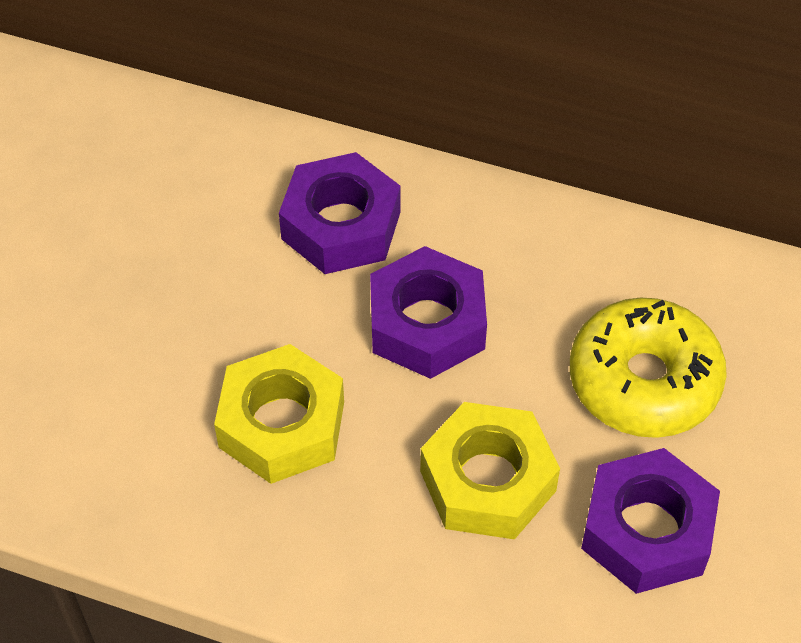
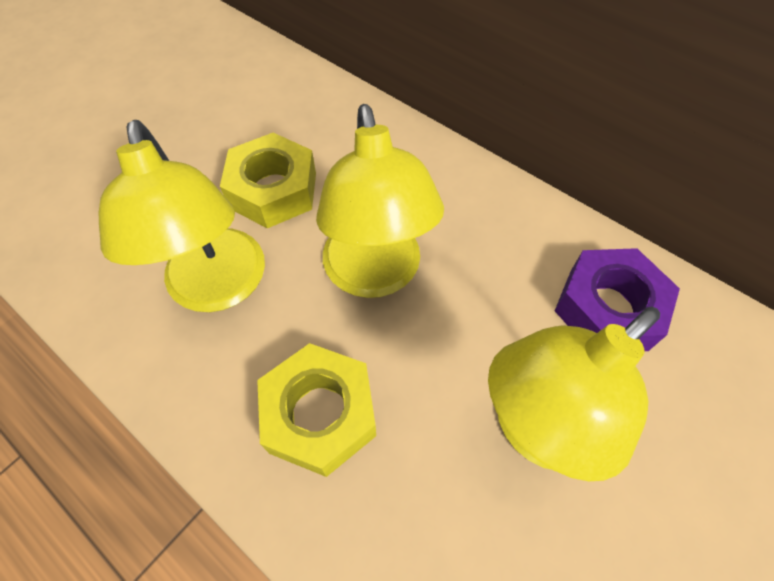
purple nut: [279,152,401,274] [370,246,487,379] [581,448,720,594] = 3 -> [555,248,680,351] = 1
yellow donut: [570,297,727,438] = 1 -> none = 0
yellow lamp: none = 0 -> [99,120,265,312] [316,104,444,298] [488,307,660,481] = 3

